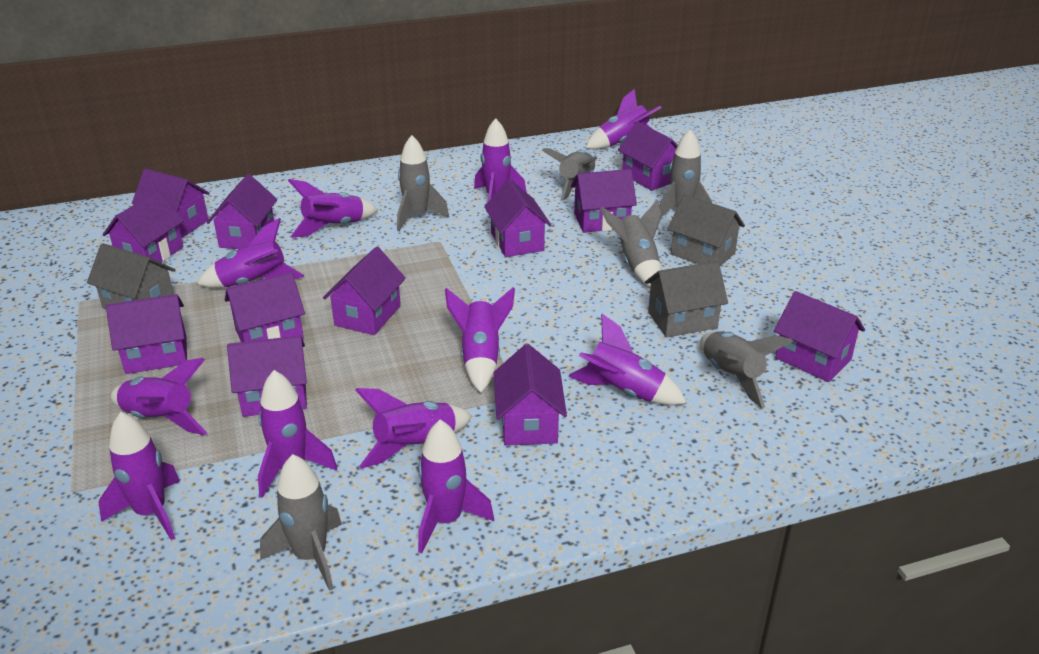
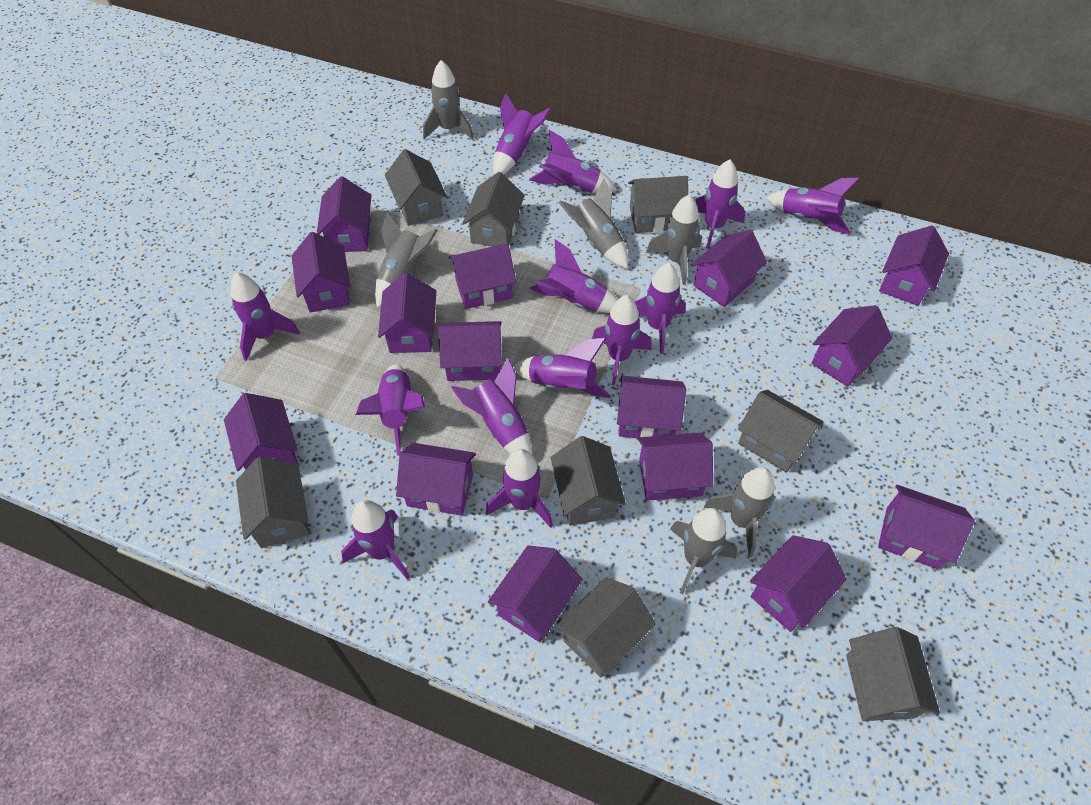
grey house: [87,243,176,309] [645,261,728,337] [668,194,745,266] = 3 -> [236,457,309,548] [385,149,447,226] [462,172,525,247] [551,436,626,526] [556,577,656,678] [628,176,688,233] [738,390,823,473] [846,627,940,721] = 8
purple house: [102,191,184,262] [106,294,187,374] [132,169,210,238] [207,174,277,249] [225,272,305,342] [227,335,307,417] [323,247,406,335] [484,179,551,257] [494,344,567,446] [571,169,637,233] [618,122,678,191] [774,291,865,382] = 12 -> [224,393,298,471] [292,232,351,313] [317,176,371,252] [378,273,436,353] [396,443,476,516] [438,321,502,381] [449,244,516,309] [488,545,583,642] [617,376,686,438] [638,433,713,501] [691,230,767,307] [750,535,847,632] [811,305,892,387] [878,485,975,569] [879,225,949,306] = 15
purple rocket: [99,412,180,540] [111,358,207,435] [197,218,304,288] [258,370,337,498] [288,179,378,238] [355,388,472,469] [418,420,494,554] [445,287,515,393] [474,118,526,201] [568,314,686,405] [586,89,662,150] = 11 -> [231,272,300,361] [341,500,410,579] [356,364,425,455] [451,357,532,455] [486,449,553,528] [493,93,552,175] [513,338,611,398] [529,130,616,193] [530,239,618,313] [592,295,652,386] [634,263,686,354] [695,159,745,249] [766,178,860,235] = 13

